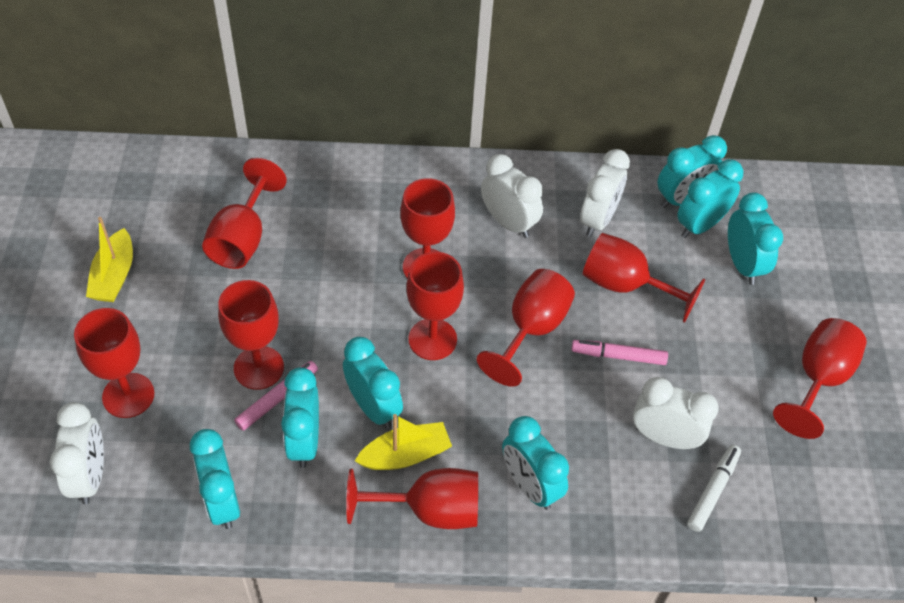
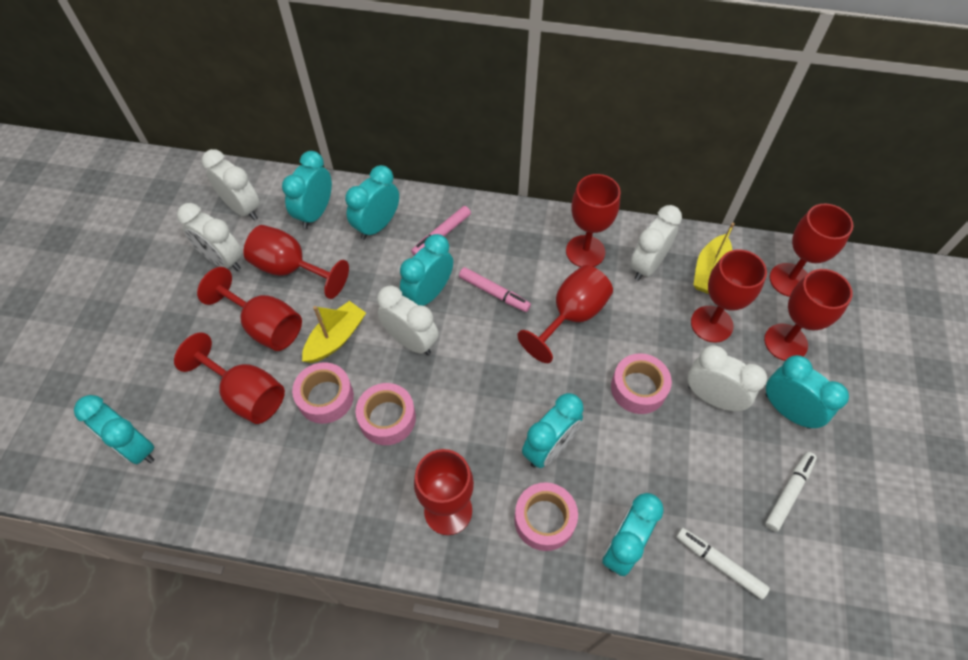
pink tape: none = 0 -> [292,362,354,424] [356,383,416,445] [514,482,578,551] [611,353,672,414] = 4
white clock: [50,402,104,504] [481,154,543,238] [580,149,630,237] [633,377,719,449] = 4 -> [177,203,242,271] [202,149,260,220] [377,286,439,355] [630,205,682,281] [688,345,767,411] = 5
white marker: [687,445,741,532] = 1 -> [676,528,770,600] [765,452,817,532] = 2

